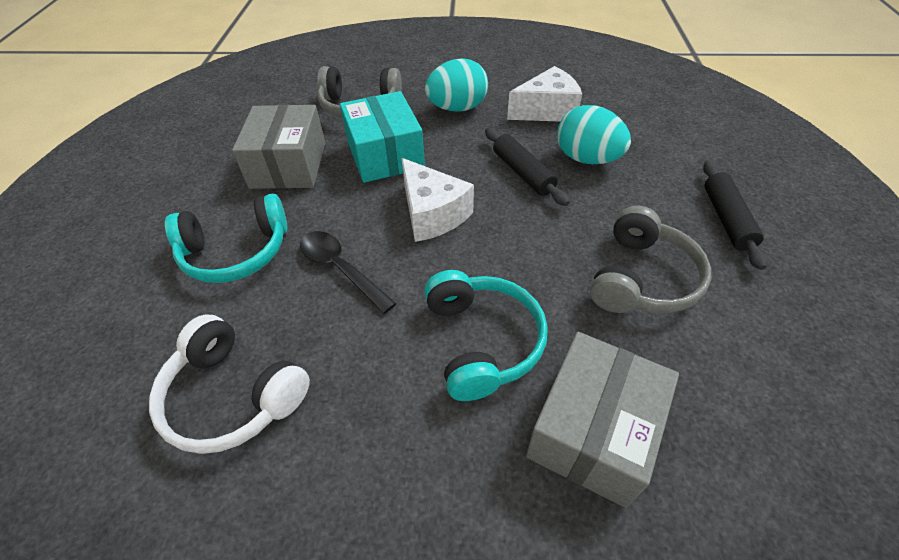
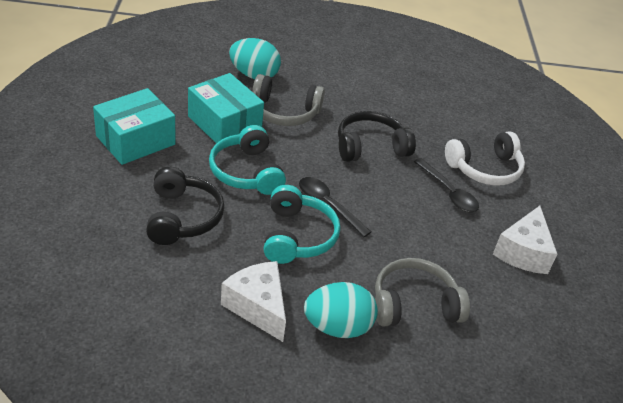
black headphones: none = 0 -> [146,167,225,245] [338,111,416,162] = 2
black rolling pin: [485,128,570,206] [703,161,767,270] = 2 -> none = 0
black spoon: [300,231,397,314] = 1 -> [299,177,371,237] [414,158,479,212] = 2
grey box: [232,105,325,189] [526,332,679,508] = 2 -> none = 0
turquoise box: [340,91,425,183] = 1 -> [93,88,176,165] [188,73,264,143] = 2

